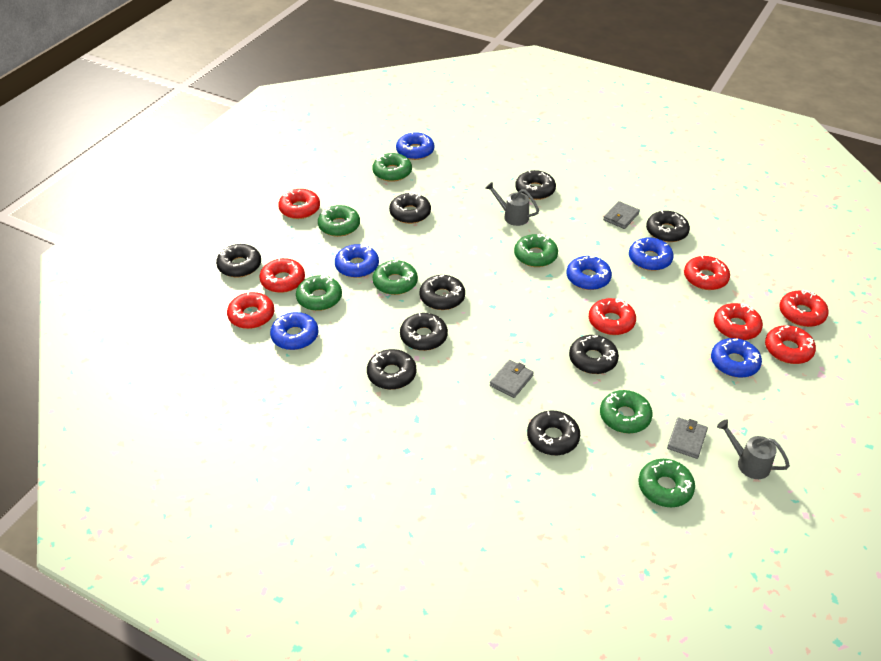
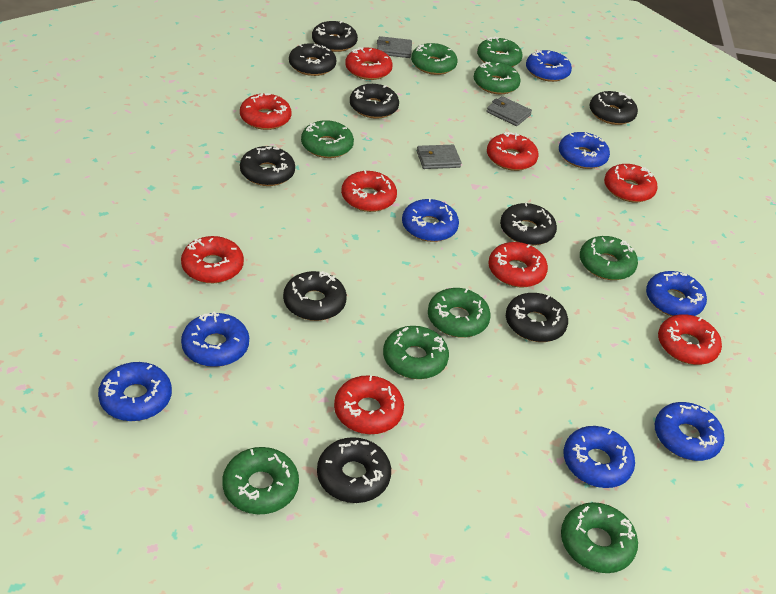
blue donut: [270,312,318,350] [335,244,379,278] [396,132,434,160] [566,256,612,290] [629,237,674,271] [711,338,762,378] = 6 -> [98,362,172,421] [181,312,249,367] [402,198,459,242] [526,50,572,82] [559,132,610,169] [563,426,635,488] [646,271,707,316] [655,402,725,461] = 8
green donut: [296,275,342,311] [318,205,360,237] [372,153,412,182] [373,260,418,295] [514,233,558,267] [600,390,653,434] [638,459,695,508] = 7 -> [222,447,299,515] [301,120,354,158] [383,326,449,379] [411,43,457,75] [428,288,491,338] [474,62,521,94] [477,37,522,67] [561,502,638,573] [580,236,638,280] = 9
grey watering can: [485,182,539,226] [717,419,790,479] = 2 -> none = 0
red donut: [227,292,274,329] [259,258,305,293] [278,189,320,219] [589,298,636,335] [684,256,730,290] [714,303,763,340] [765,325,816,364] [779,290,829,327] = 8 -> [181,236,244,283] [240,93,291,130] [334,375,404,434] [341,170,397,212] [345,47,393,80] [487,132,539,171] [488,242,548,287] [604,164,658,202] [658,314,722,365] = 9

